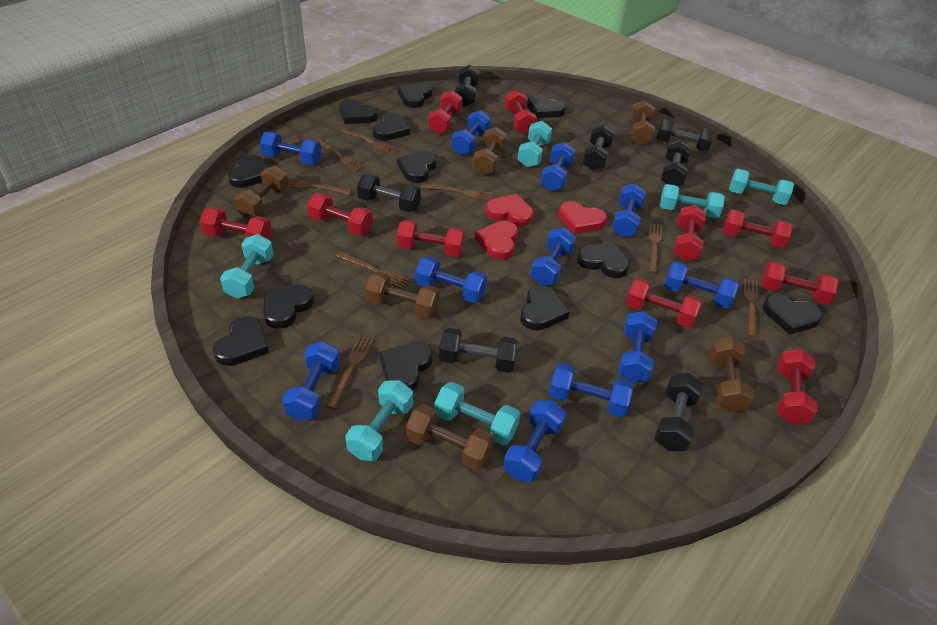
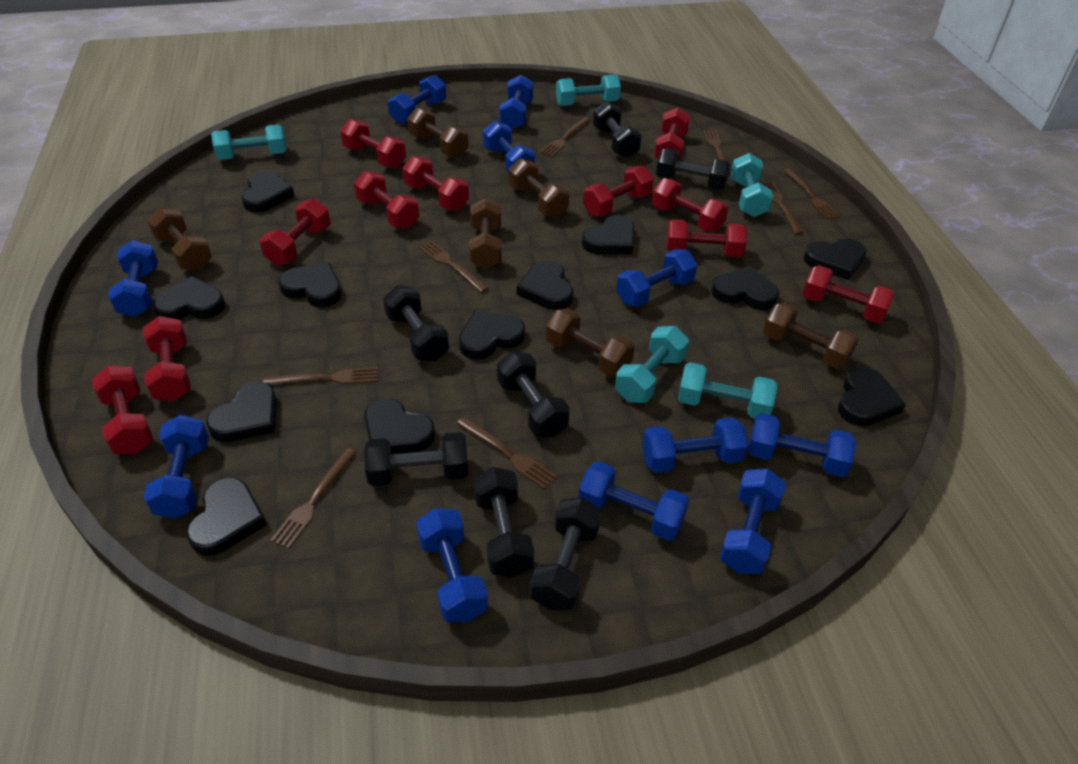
red dumbbell: [200,207,272,240] [307,193,373,236] [397,220,465,257] [428,90,462,134] [504,89,537,134] [625,278,702,328] [673,205,706,261] [723,209,793,248] [761,261,839,305] [777,349,818,424] = 10 -> [91,365,153,454] [143,316,191,402] [260,199,330,266] [340,119,406,168] [354,171,419,229] [402,156,469,211] [583,166,654,217] [652,178,728,232] [654,108,690,161] [666,219,747,257] [802,265,895,323] = 11
red heart: [475,221,518,260] [485,194,534,226] [558,201,607,234] = 3 -> none = 0
turquoise dumbbell: [220,234,274,299] [345,380,413,461] [434,382,520,445] [518,121,552,167] [660,184,725,218] [729,169,794,205] = 6 -> [211,125,287,160] [556,74,621,106] [615,326,689,403] [678,362,777,419] [731,153,773,217] = 5

